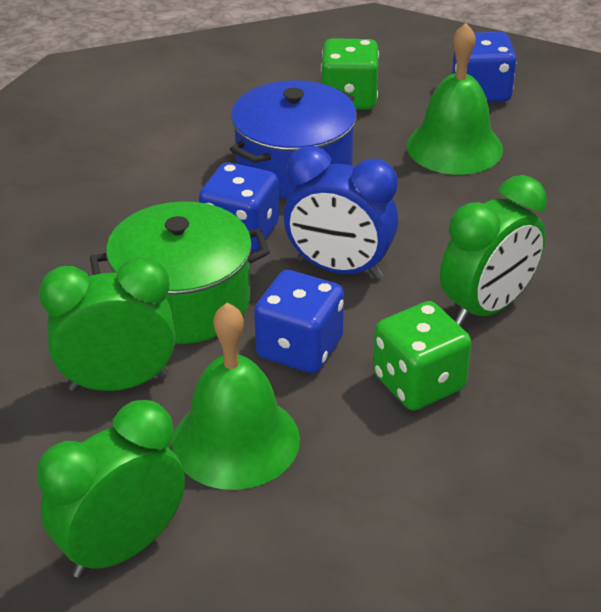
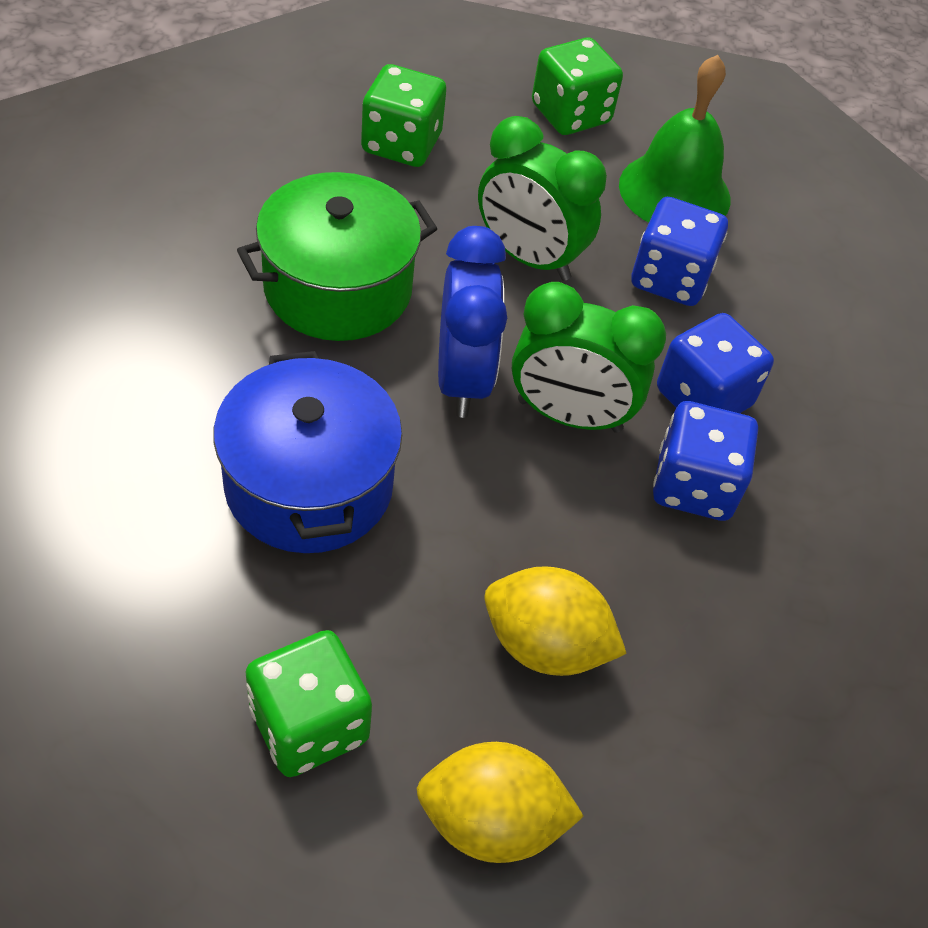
green bell: [172,303,300,490] [407,23,503,175] = 2 -> [619,55,731,222] = 1
green clock: [37,400,185,578] [39,256,176,392] [440,175,547,327] = 3 -> [478,116,607,281] [512,282,666,433] = 2
green dice: [321,38,379,110] [373,301,472,411] = 2 -> [246,630,372,777] [361,64,446,167] [532,37,623,135] = 3
yellow lemon: none = 0 -> [416,742,584,863] [485,566,627,676] = 2

